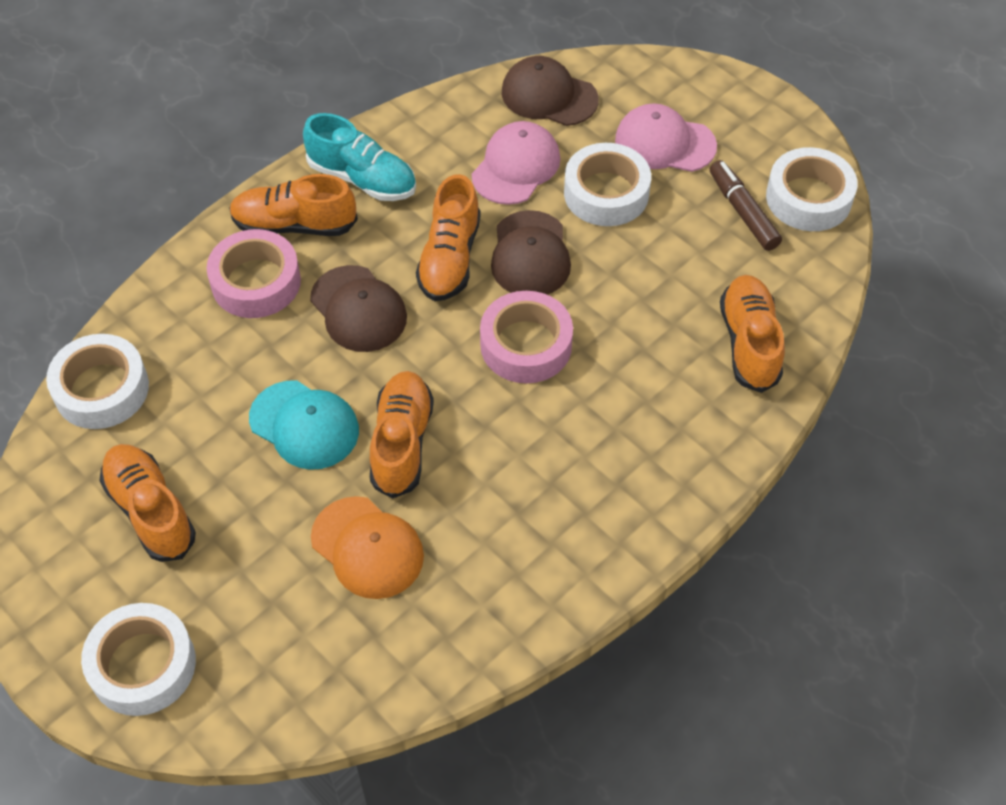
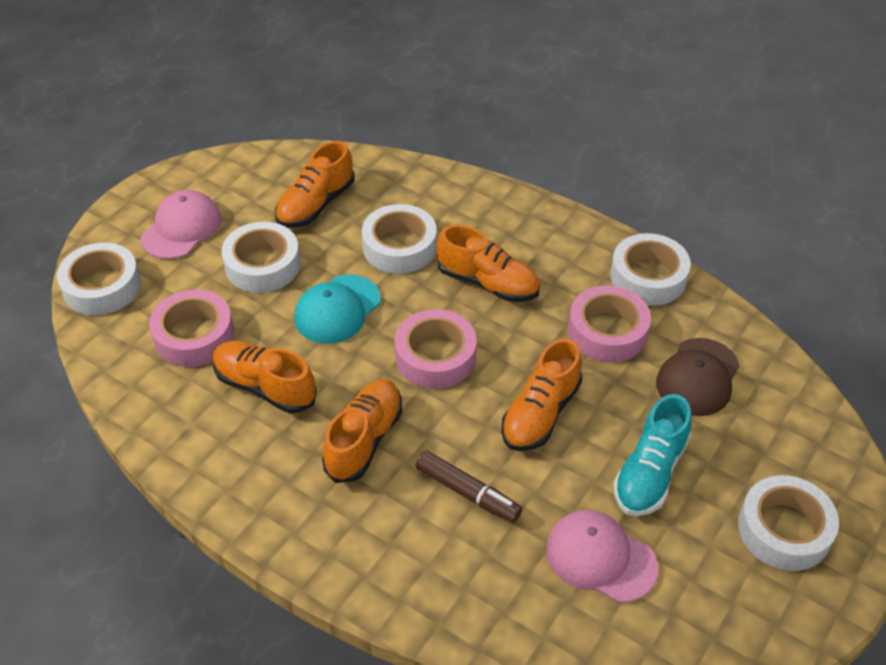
brown cap: [310,265,407,352] [491,210,571,295] [502,56,599,126] = 3 -> [656,338,740,416] = 1
orange cap: [311,496,424,599] = 1 -> none = 0
pink tape: [206,229,301,318] [480,291,573,383] = 2 -> [149,290,235,367] [395,309,477,389] [568,285,651,363] = 3
white tape: [46,334,149,429] [81,603,196,716] [564,143,651,226] [766,147,858,231] = 4 -> [57,242,141,315] [222,222,300,293] [362,204,437,274] [610,233,691,306] [738,475,839,571] = 5

